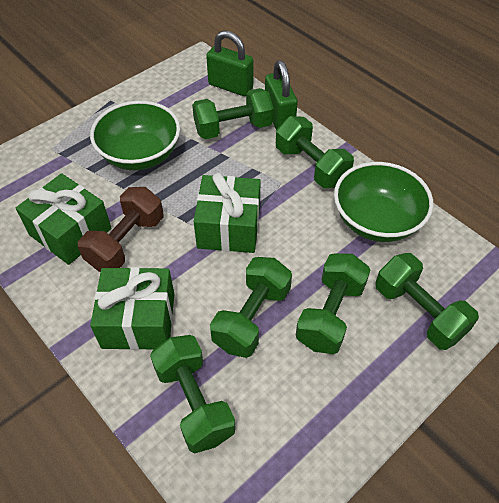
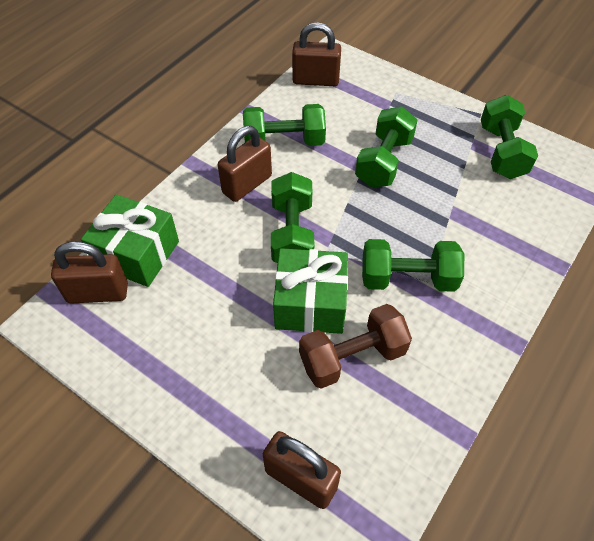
brown padlock: none = 0 -> [51,241,128,304] [218,126,272,202] [263,431,341,509] [292,22,341,86] = 4
green bowl: [90,101,180,170] [334,162,433,242] = 2 -> none = 0
green dumbbell: [150,335,236,453] [192,88,274,139] [210,257,292,358] [276,116,354,188] [296,254,370,354] [375,253,479,350] = 6 -> [243,104,326,146] [271,172,314,263] [355,106,418,187] [362,239,464,292] [481,95,538,179] = 5
green gift: [16,173,112,265] [90,267,175,350] [193,173,261,253] = 3 -> [81,194,179,287] [273,248,348,334] = 2
green padlock: [206,31,254,96] [265,60,298,130] = 2 -> none = 0

